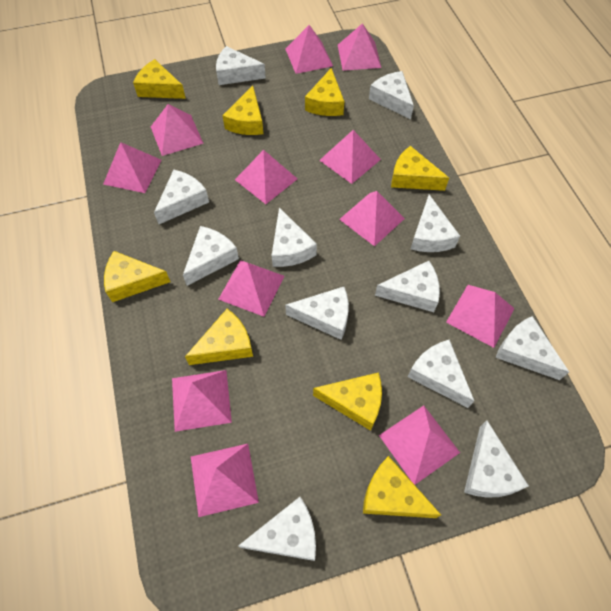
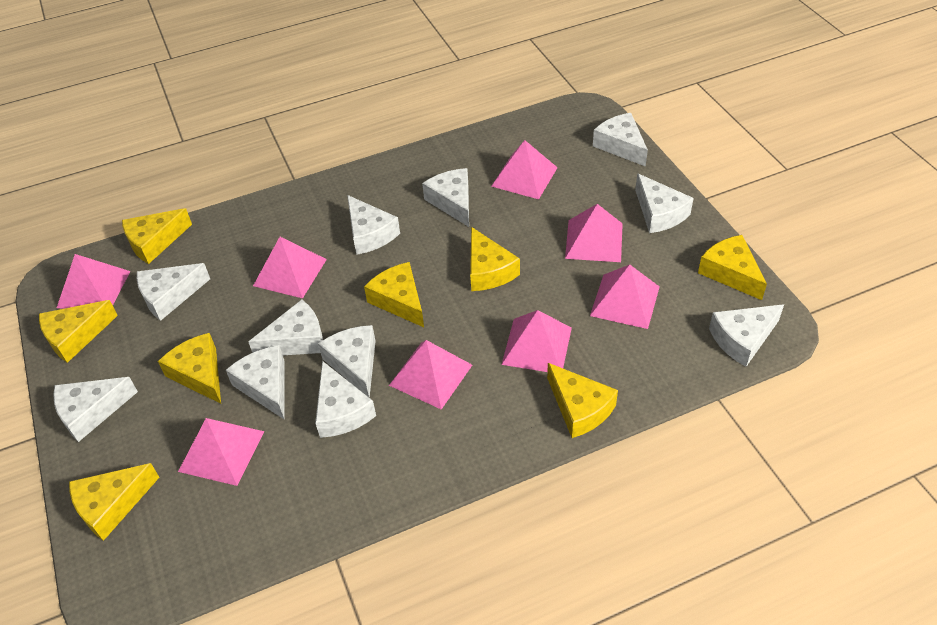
pink pyramid: [103,142,161,193] [151,104,204,156] [172,370,232,432] [191,444,259,517] [218,260,285,317] [235,150,297,204] [285,25,333,74] [319,130,381,184] [338,23,381,71] [339,191,405,247] [379,405,460,485] [446,285,515,348] = 12 -> [57,254,130,309] [178,418,265,486] [253,237,327,298] [389,340,472,409] [491,140,558,199] [501,310,572,372] [565,204,623,262] [590,265,660,329] = 8
white cheese: [154,170,209,224] [183,226,239,286] [216,46,266,85] [238,497,316,561] [272,208,317,267] [285,287,349,340] [369,71,414,119] [375,261,440,312] [407,339,474,408] [411,195,460,252] [464,420,529,498] [495,316,569,380] = 12 -> [53,377,138,442] [137,263,210,321] [226,345,285,419] [249,300,323,355] [315,361,376,438] [318,325,376,398] [347,195,400,255] [422,168,469,227] [593,113,648,167] [635,173,694,233] [709,304,784,367] = 11

